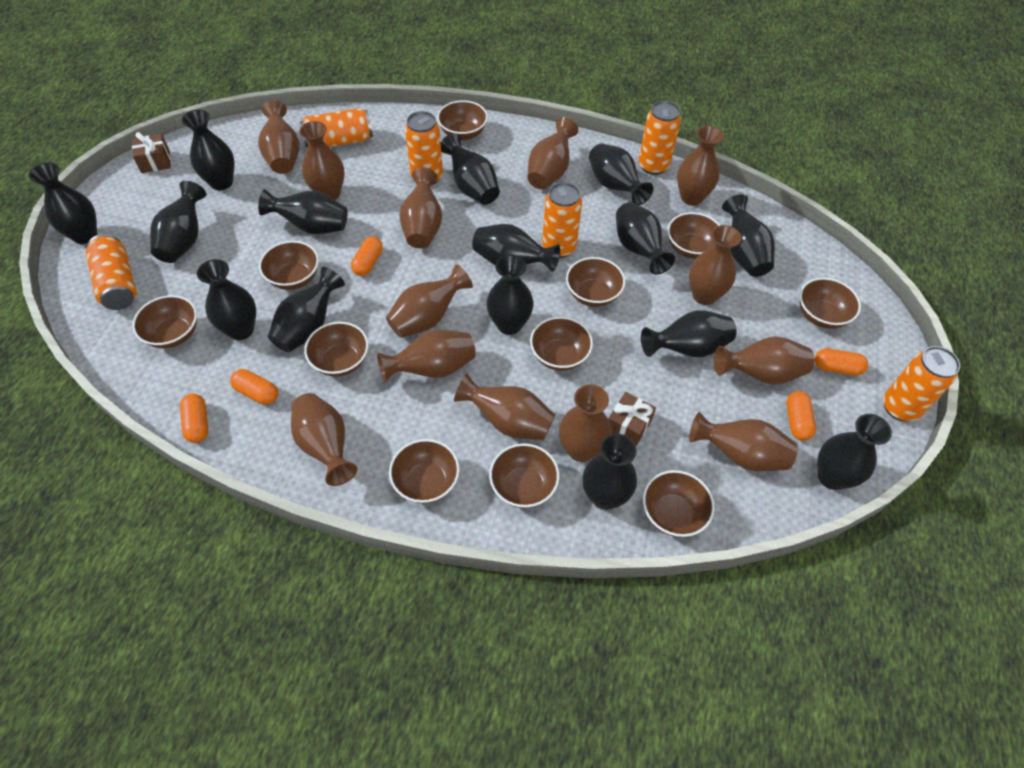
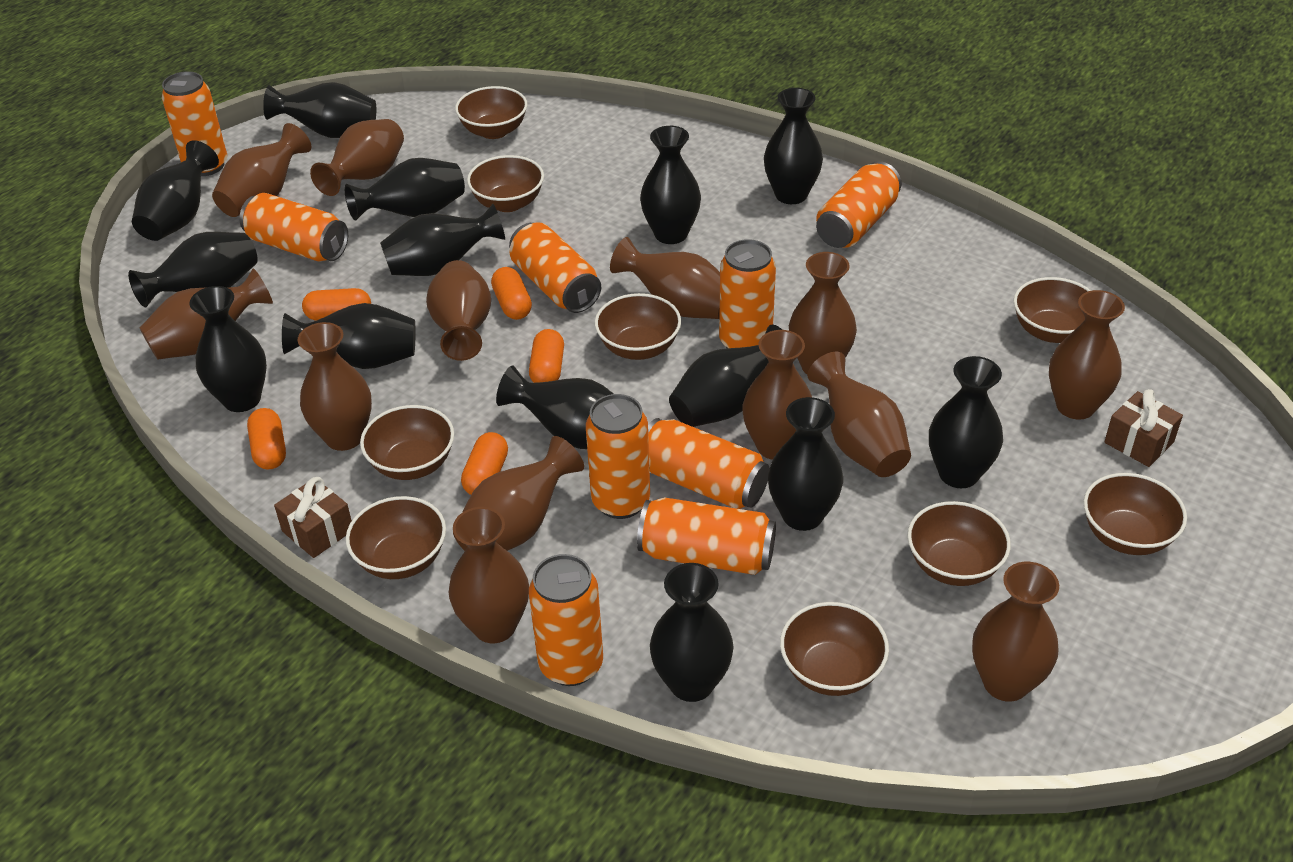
black vase: [29,163,97,244] [150,181,206,263] [182,110,235,190] [197,259,256,340] [258,189,347,234] [268,267,345,352] [441,133,500,205] [472,224,560,272] [487,255,534,335] [583,434,637,510] [589,143,653,205] [616,202,675,275] [641,310,736,357] [722,194,775,277] [817,414,892,490] = 15 -> [128,232,258,307] [132,140,219,241] [189,286,267,412] [263,82,376,138] [282,303,415,369] [345,158,465,221] [380,204,505,276] [496,365,614,449] [640,126,701,244] [650,563,733,702] [669,325,782,427] [764,88,823,204] [768,397,843,531] [929,356,1003,488] = 14
brown bowl: [132,295,197,348] [259,241,319,290] [304,322,368,377] [389,439,459,504] [437,100,488,140] [489,443,559,508] [530,317,593,371] [566,257,625,307] [643,470,715,537] [667,212,720,259] [799,278,861,329] = 11 -> [346,496,446,579] [360,405,454,480] [455,86,527,139] [467,155,544,212] [595,293,681,360] [780,602,889,696] [908,501,1011,586] [1013,277,1091,343] [1084,473,1187,555] = 9
orange can: [86,234,137,310] [300,108,373,147] [405,111,443,185] [542,182,582,258] [639,101,681,175] [883,346,960,421] = 6 -> [162,72,227,176] [239,193,348,261] [509,222,601,313] [529,554,603,686] [586,394,650,519] [637,497,776,575] [648,418,770,509] [719,239,776,348] [816,161,902,248] = 9

